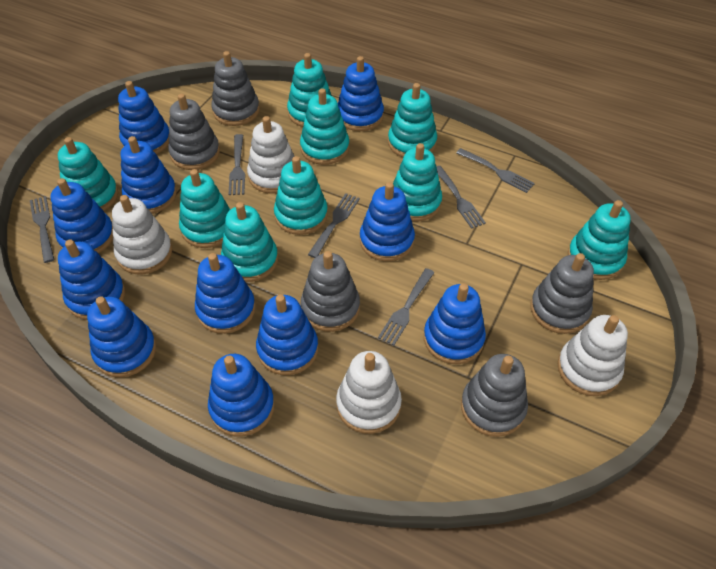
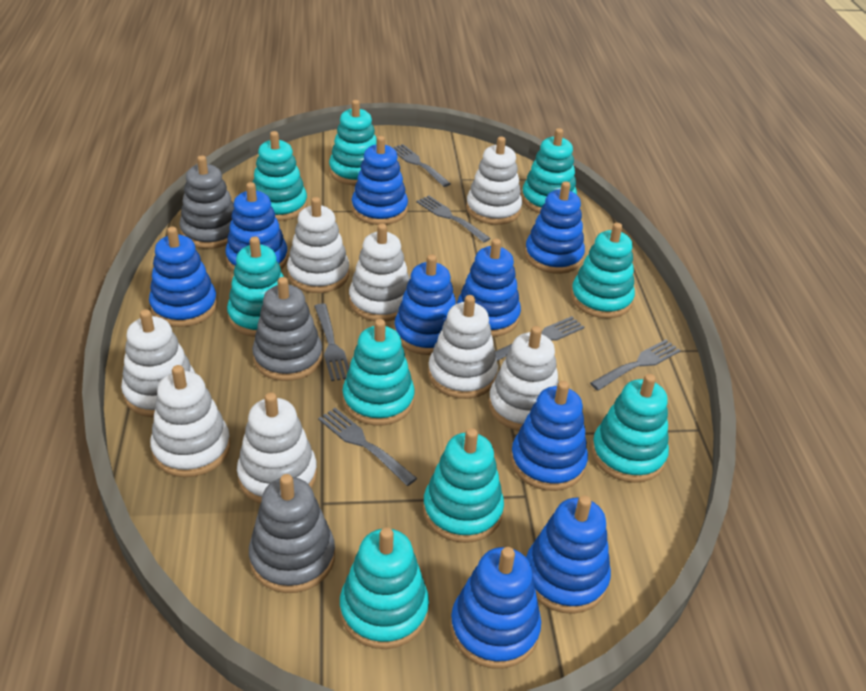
blue stacking toy: [51,178,113,253] [58,240,125,320] [87,296,156,378] [118,81,169,154] [121,136,177,214] [195,253,256,334] [208,354,275,437] [256,294,318,375] [338,56,384,131] [360,182,415,261] [424,283,486,364] = 11 -> [149,227,217,327] [225,182,288,271] [352,136,408,225] [394,254,456,355] [451,547,541,669] [457,238,521,337] [511,381,588,491] [525,181,585,274] [526,495,611,614] = 9
grey stacking toy: [168,94,220,170] [211,51,260,126] [301,251,360,332] [461,354,528,437] [531,253,594,334] = 5 -> [179,155,234,249] [249,474,335,593] [252,277,322,381] = 3
white stacking toy: [112,195,172,274] [247,116,294,194] [336,351,402,434] [557,315,628,396] = 4 -> [121,309,195,417] [150,365,230,477] [237,392,317,504] [287,197,349,293] [349,224,410,321] [428,295,498,399] [466,136,522,225] [488,326,559,431] = 8

